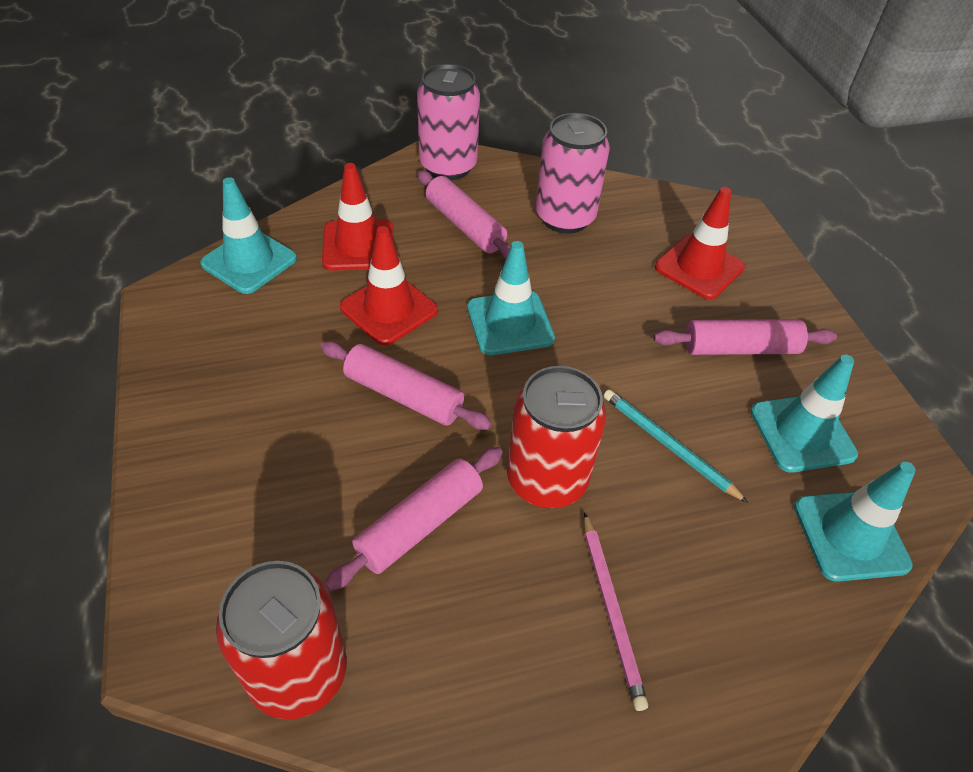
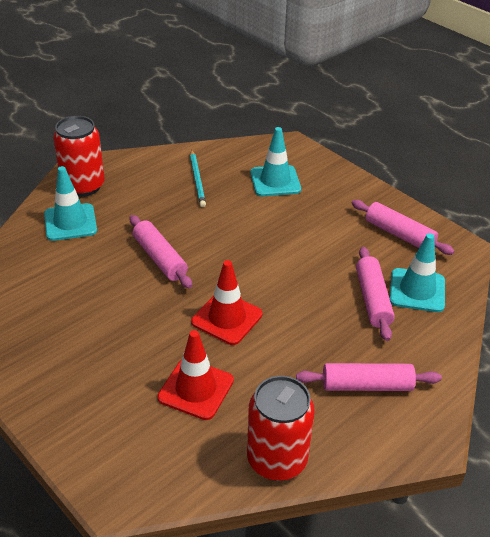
pink can: [417,64,480,180] [536,113,610,234] = 2 -> none = 0
pink pencil: [584,512,648,711] = 1 -> none = 0
red traffic cone: [322,163,394,271] [340,226,438,346] [655,187,745,300] = 3 -> [157,330,234,420] [191,260,263,345] = 2
turquoise traffic cone: [200,177,297,294] [467,241,555,355] [751,355,858,473] [794,462,916,582] = 4 -> [44,166,97,241] [250,127,301,196] [390,233,445,312] = 3

